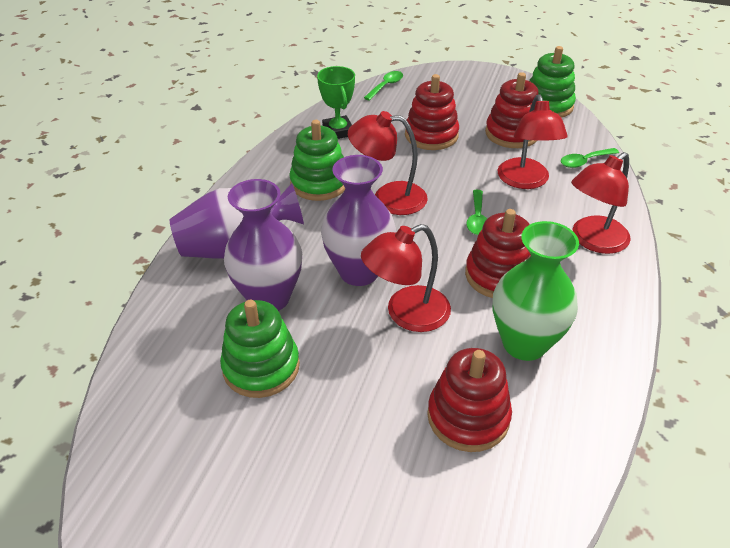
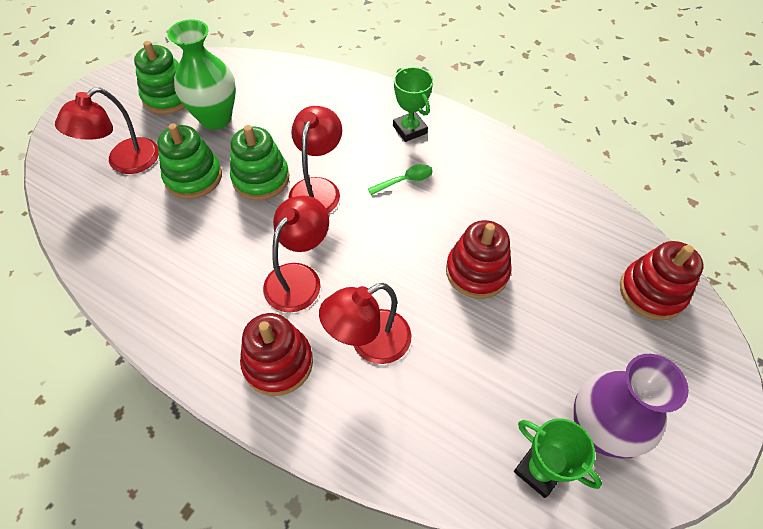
green spoon: [364,71,403,101] [466,190,487,235] [561,148,619,168] = 3 -> [368,164,432,195] = 1
green trophy: [317,66,355,139] = 1 -> [393,67,433,142] [514,418,602,498] = 2
purple vase: [170,183,304,259] [224,179,302,311] [321,155,396,286] = 3 -> [574,354,689,459] = 1
red stacking toy: [405,74,459,150] [427,348,512,452] [465,209,531,298] [485,72,539,148] = 4 -> [240,313,313,396] [446,220,512,299] [620,241,704,320] = 3

